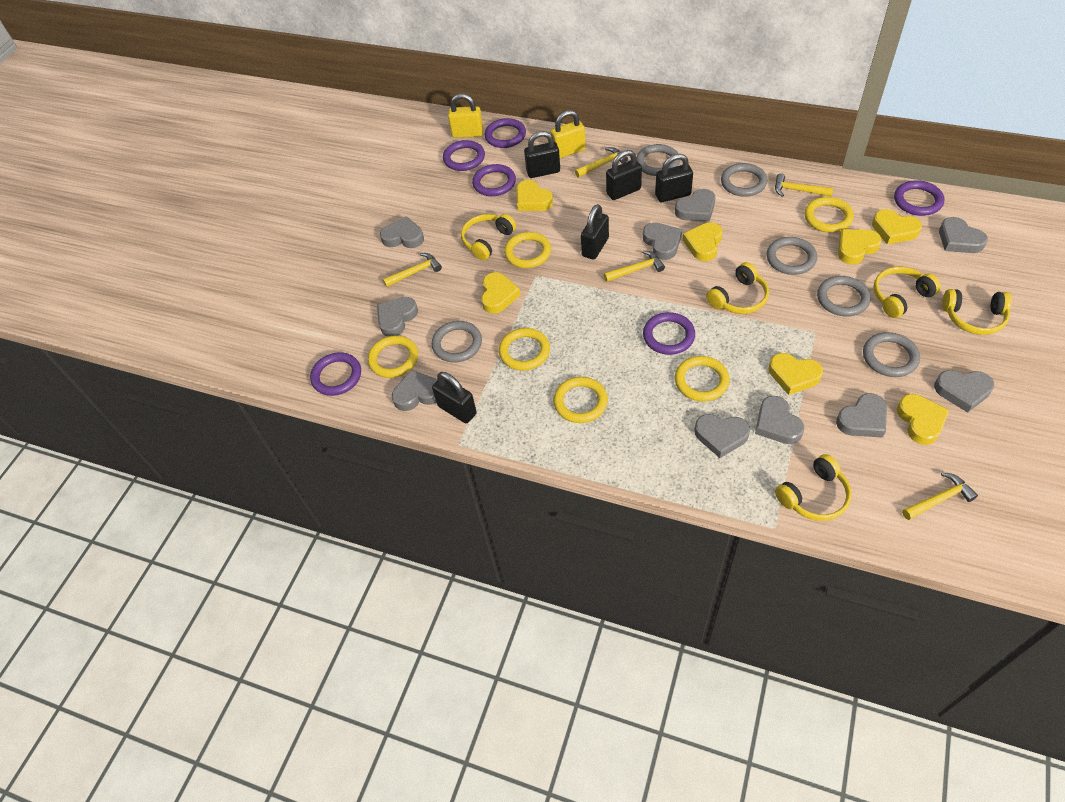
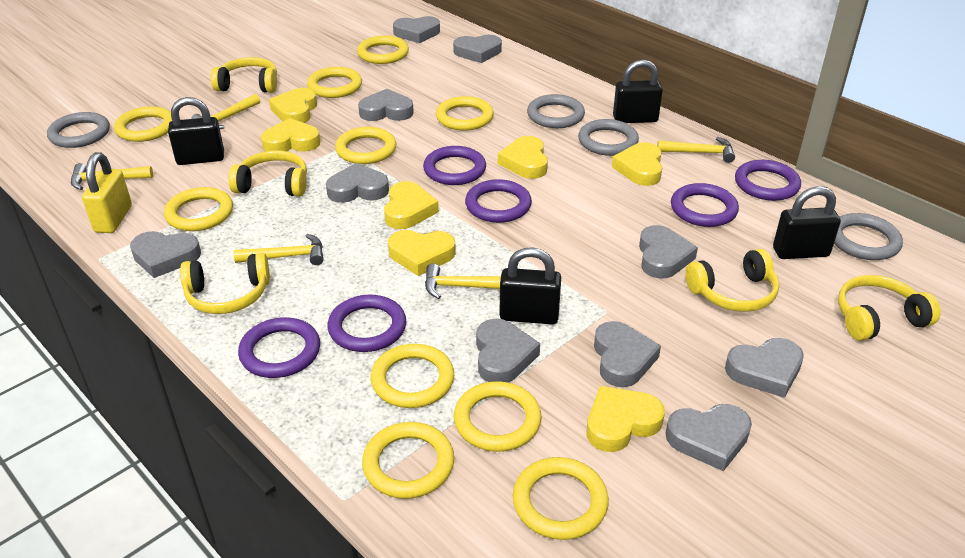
black padlock: [432,372,477,423] [524,131,560,178] [581,204,609,260] [606,150,642,200] [655,154,693,202] = 5 -> [168,97,224,165] [499,247,561,324] [613,59,663,123] [773,186,841,259] = 4
grey ring: [432,321,482,363] [636,144,680,176] [721,163,767,197] [766,237,817,275] [817,276,871,317] [863,332,920,377] = 6 -> [47,112,110,148] [527,94,585,128] [578,119,639,156] [834,213,903,260] = 4
yellow padlock: [448,94,483,138] [550,110,585,158] = 2 -> [82,152,132,233] = 1
yellow ring: [368,335,418,378] [499,328,550,371] [504,232,551,268] [553,377,608,423] [675,356,730,401] [804,197,854,233] = 6 -> [114,106,172,142] [164,187,233,231] [307,67,362,98] [335,127,396,164] [357,36,409,64] [362,422,454,499] [371,344,454,408] [436,96,494,131] [454,381,542,452] [513,457,609,540] = 10

